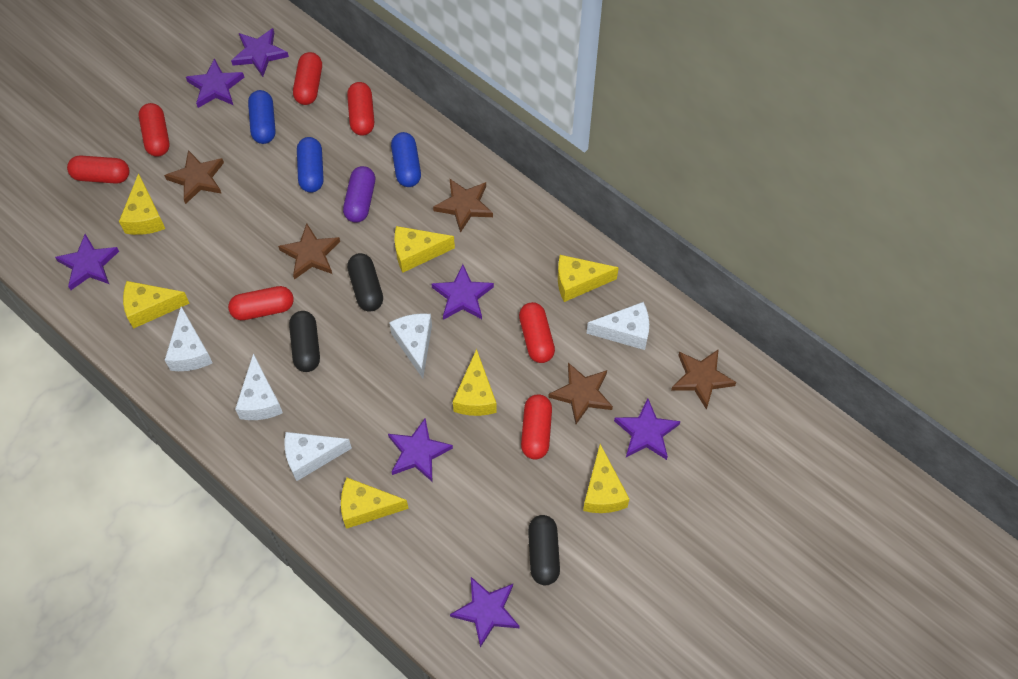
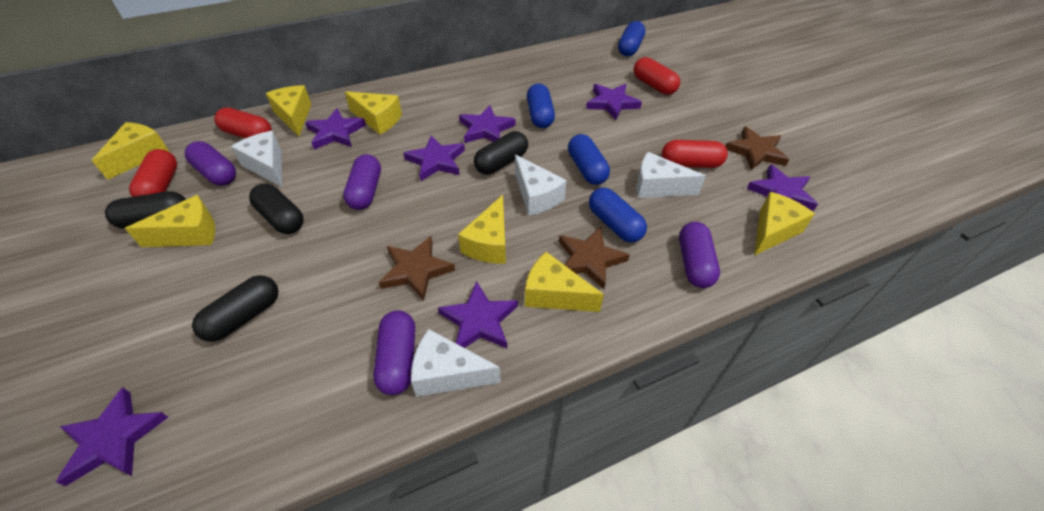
black capsule: [289,311,320,372] [347,253,383,312] [528,515,560,585] = 3 -> [105,191,186,229] [192,275,279,342] [249,184,304,234] [474,131,528,175] = 4
blue capsule: [248,90,275,144] [297,137,324,193] [391,132,421,187] = 3 -> [527,83,555,128] [568,134,610,185] [589,188,647,243] [618,21,645,56] = 4
brown star: [164,150,224,204] [278,223,340,280] [433,179,493,233] [548,363,613,424] [671,349,736,409] = 5 -> [378,236,455,301] [559,227,630,289] [725,126,789,170] = 3
purple capsule: [343,166,375,223] = 1 -> [185,141,236,186] [343,154,381,210] [374,310,415,395] [679,222,720,288] = 4
red capsule: [67,155,130,184] [139,103,170,157] [228,286,294,320] [293,52,322,105] [347,82,374,136] [519,302,555,363] [521,394,552,460] = 7 -> [129,149,177,197] [214,107,272,138] [634,57,680,95] [662,140,728,168] = 4
white cheese: [165,306,212,371] [235,353,283,420] [285,432,352,481] [389,313,432,379] [586,302,649,350] = 5 -> [231,131,282,187] [411,329,501,397] [515,155,567,216] [636,152,706,198] = 4

